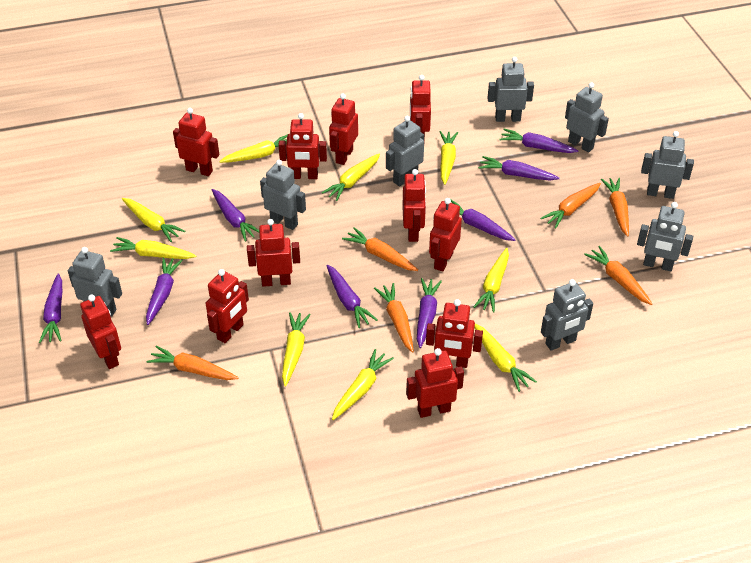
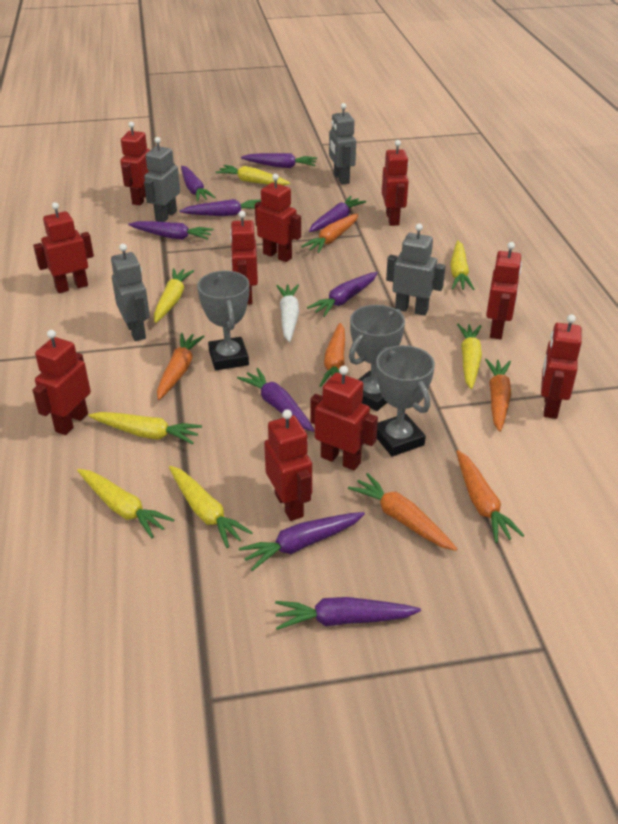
grey robot: [68,247,122,317] [260,160,306,230] [386,116,424,186] [488,57,534,122] [541,279,593,351] [565,82,609,152] [637,202,693,271] [641,131,694,199] = 8 -> [111,244,150,341] [144,137,180,222] [329,103,356,185] [386,223,446,316] = 4
grey trophy: none = 0 -> [197,271,249,371] [349,305,405,411] [376,345,435,457] = 3
purple carrot: [39,274,62,343] [146,257,183,325] [212,189,259,242] [327,265,377,328] [417,278,442,348] [450,199,516,241] [478,156,559,180] [499,129,579,153] = 8 -> [128,221,214,240] [179,199,261,216] [181,166,215,202] [237,368,315,432] [239,512,365,571] [241,153,317,168] [275,597,421,630] [307,272,378,317] [309,196,366,232] = 9
red robot: [80,295,121,369] [173,108,219,176] [206,269,249,343] [247,219,300,287] [278,113,327,179] [329,93,358,165] [402,169,426,242] [406,348,464,418] [410,75,431,141] [426,299,483,368] [429,198,462,272] = 11 -> [33,202,94,293] [33,330,91,435] [120,122,150,205] [230,211,258,305] [255,174,301,262] [264,409,312,521] [310,366,378,471] [382,140,409,226] [486,242,522,339] [541,315,582,419] = 10
white carrot: none = 0 -> [276,284,299,342] = 1
yellow carrot: [110,237,197,259] [122,198,186,242] [219,134,288,163] [282,312,311,387] [322,153,380,201] [332,349,394,420] [440,131,458,185] [474,248,509,313] [475,324,537,392] = 9 -> [77,469,174,538] [88,412,202,444] [154,268,194,323] [169,466,253,548] [216,165,290,185] [450,240,475,290] [457,324,482,389] = 7

